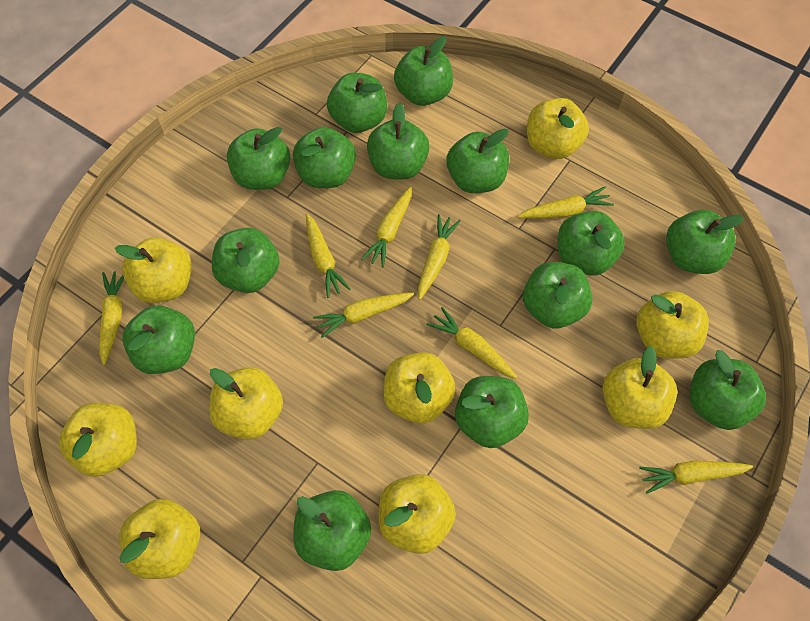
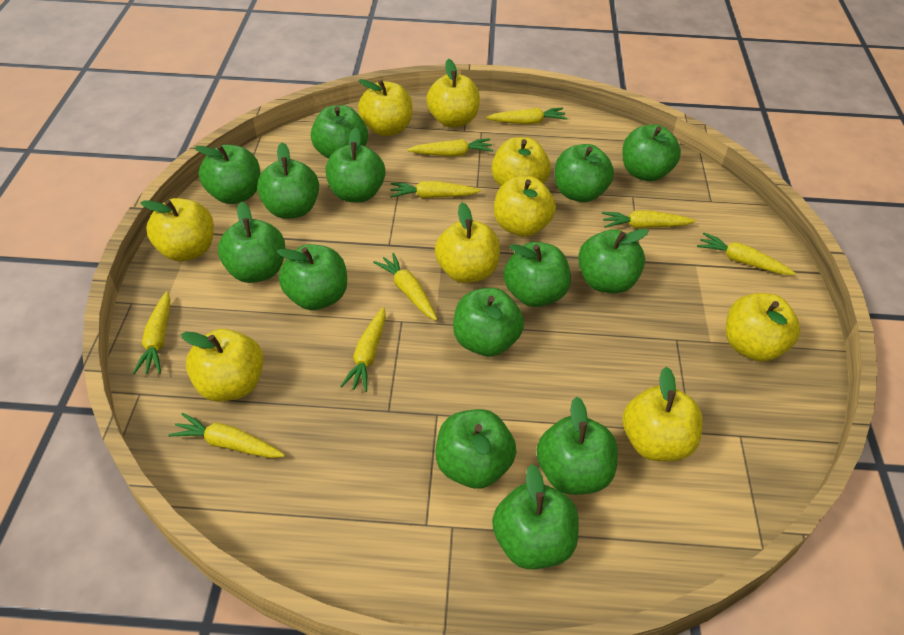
yellow carrot: [99,271,124,365] [306,213,351,298] [313,293,414,338] [361,186,412,268] [418,214,461,300] [427,307,518,379] [518,187,614,219] [639,461,753,494] = 8 -> [133,291,171,374] [168,413,285,458] [340,307,386,392] [373,253,437,320] [390,181,481,198] [407,138,493,156] [485,108,567,124] [602,210,696,228] [697,233,796,275] = 9

